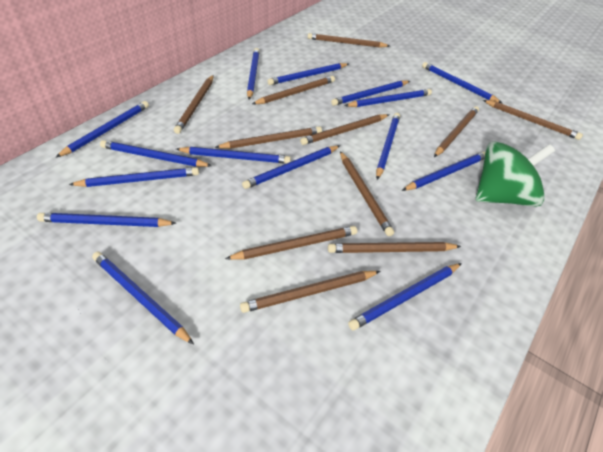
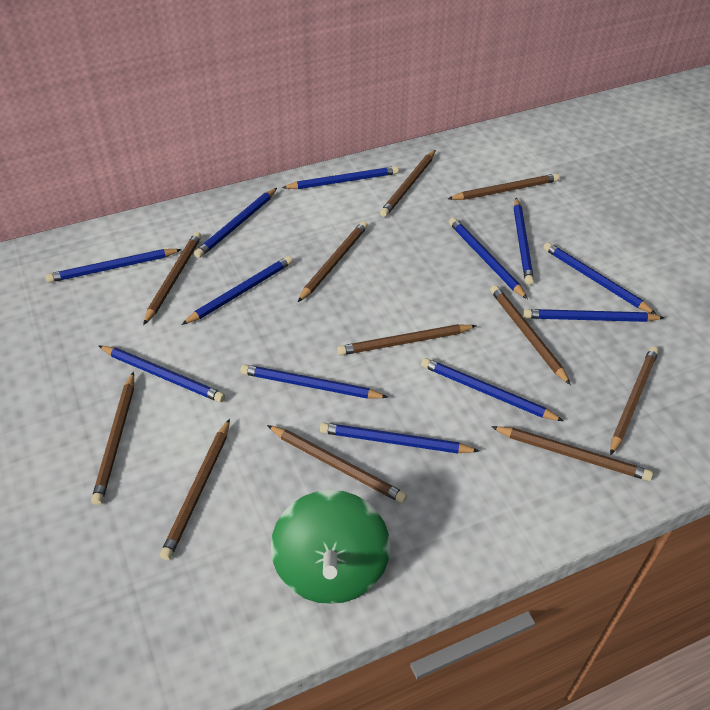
blue pencil: [37,213,176,227] [55,101,149,158] [69,167,199,187] [92,252,194,345] [100,140,212,167] [176,147,291,164] [242,146,340,189] [247,48,259,100] [267,63,349,85] [331,81,410,106] [344,89,432,107] [348,263,462,331] [376,113,400,180] [402,151,485,191] [422,62,502,103] = 15 -> [46,249,182,283] [99,346,225,402] [181,256,293,325] [194,188,277,258] [240,364,388,399] [282,166,399,189] [320,423,479,454] [421,358,563,421] [449,218,528,299] [514,198,534,285] [523,309,665,322] [543,242,657,315] = 12

